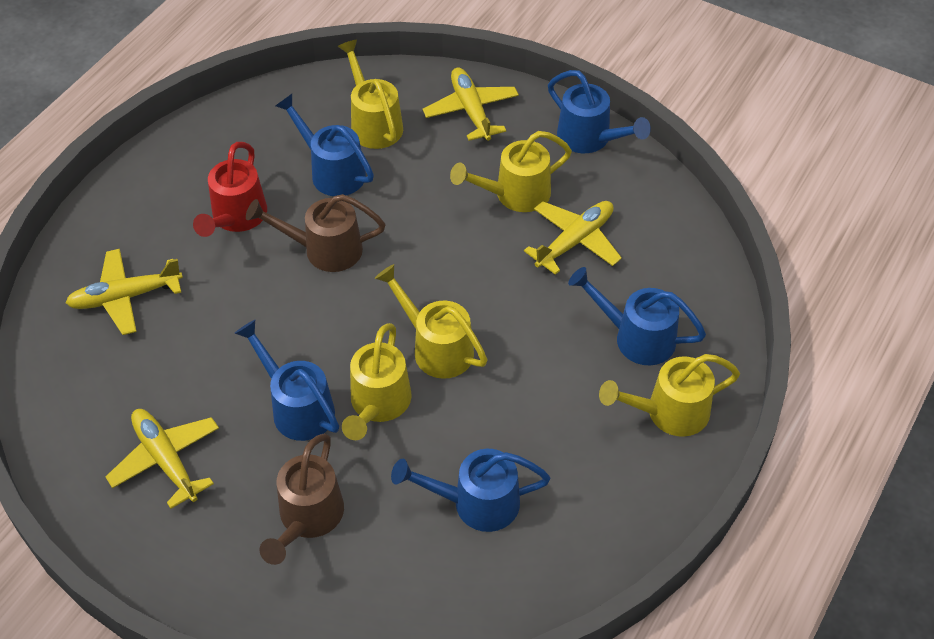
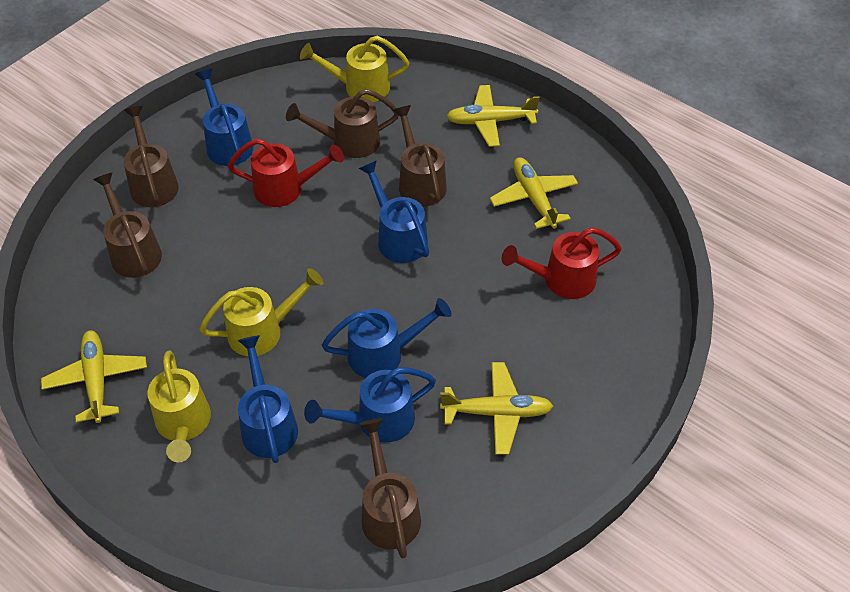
brown watering can: [246,194,385,272] [260,434,344,565] = 2 -> [93,173,162,278] [124,106,179,207] [286,89,399,158] [359,418,421,558] [393,105,447,206] = 5
red watering can: [193,142,267,237] = 1 -> [228,138,344,207] [502,227,622,299] = 2
yellow watering can: [338,40,403,149] [342,323,412,440] [375,264,487,379] [450,131,572,212] [599,354,740,437] = 5 -> [148,351,211,462] [199,268,323,356] [300,36,409,102] = 3

